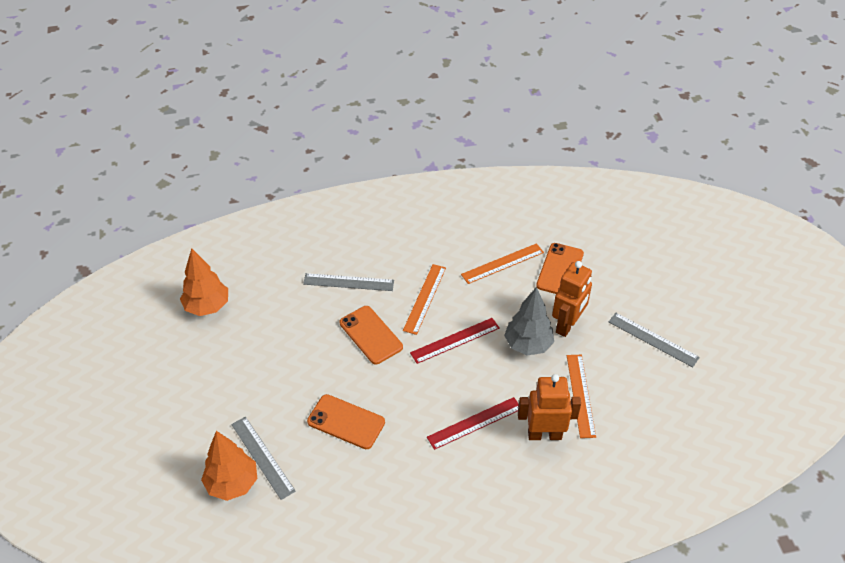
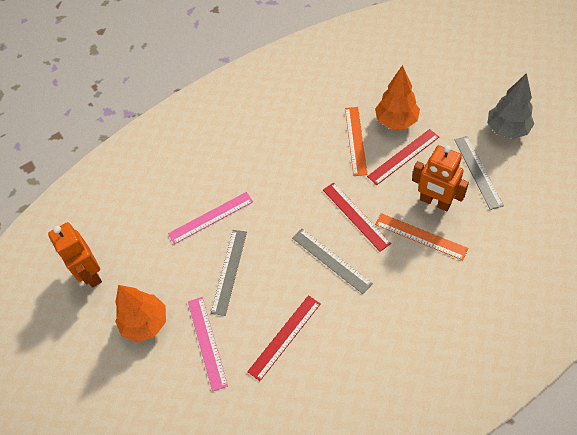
orange phone: [307,394,385,449] [340,306,403,364] [536,243,584,294] = 3 -> none = 0
orange ruler: [403,264,446,335] [461,243,544,284] [567,355,596,438] = 3 -> [345,107,368,176] [375,213,468,260] = 2
pink ruler: none = 0 -> [168,192,253,244] [188,297,228,392] = 2
red ruler: [410,318,500,364] [427,397,519,450] = 2 -> [247,295,320,381] [323,183,391,252] [367,129,439,185] = 3

